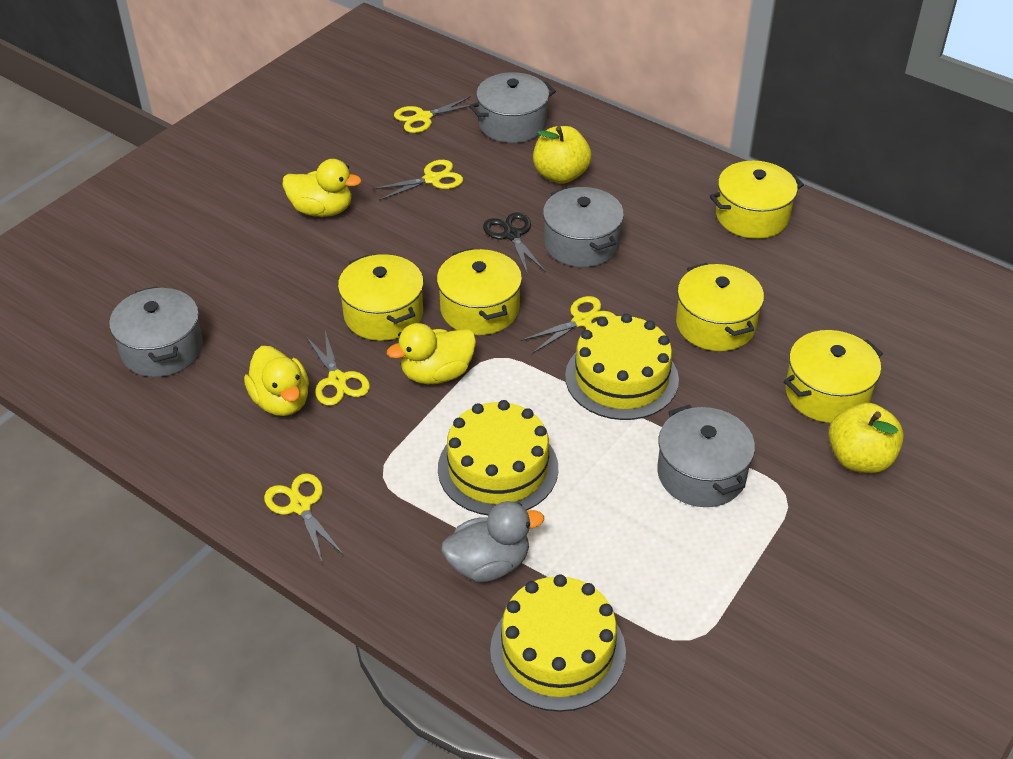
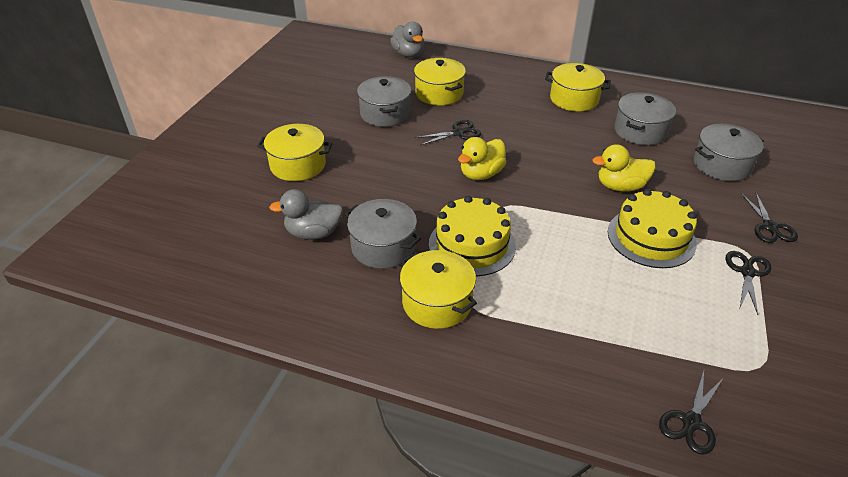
black scissors: [483,212,545,275] = 1 -> [415,120,481,146] [659,371,724,455] [725,251,771,315] [741,193,798,243] = 4
grey duck: [441,501,544,582] = 1 -> [269,189,343,240] [390,22,424,57] = 2
yellow apple: [533,126,592,184] [829,403,904,473] = 2 -> none = 0
yellow cake: [438,400,558,515] [490,574,626,712] [565,314,679,420] = 3 -> [429,196,516,276] [608,189,697,268] = 2
yellow duck: [244,346,309,416] [283,159,362,217] [387,323,476,384] = 3 -> [458,137,506,180] [592,144,656,192] = 2
yellow pot: [338,254,424,341] [437,248,522,335] [676,263,764,351] [710,161,804,239] [784,330,883,423] = 5 -> [257,124,332,181] [400,250,477,329] [414,58,466,105] [545,63,611,111] = 4
yellow scissors: [264,473,344,564] [306,331,370,406] [372,160,463,200] [394,96,471,133] [521,296,616,354] = 5 -> none = 0

